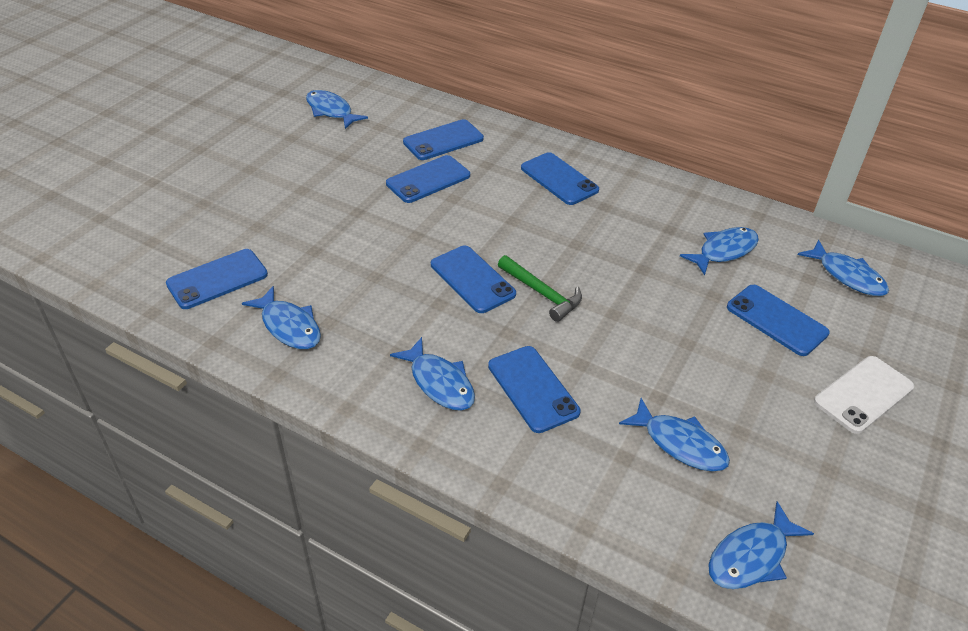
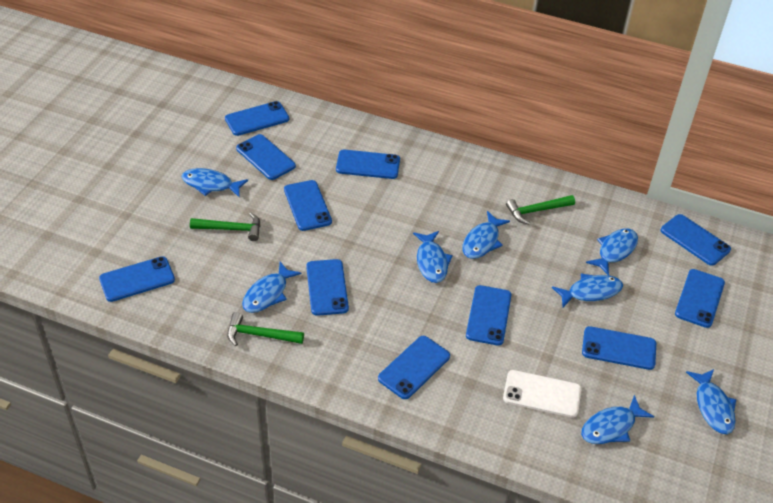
blue fish: [242,286,321,349] [306,90,368,129] [390,337,475,411] [619,398,730,472] [680,227,759,275] [708,501,814,589] [798,240,889,296] = 7 -> [181,168,248,197] [242,262,302,313] [413,231,453,283] [462,211,510,259] [552,273,623,307] [581,395,654,444] [586,228,638,275] [686,369,736,434] = 8
blue phone: [166,249,268,309] [386,155,470,203] [403,119,484,160] [431,246,516,313] [488,346,580,433] [521,152,599,205] [727,285,830,356] = 7 -> [99,256,175,302] [225,101,289,136] [236,134,296,180] [284,180,332,231] [306,259,349,316] [336,150,400,179] [378,336,450,399] [466,285,511,346] [582,326,656,370] [661,214,731,266] [675,269,725,328] = 11
green hammer: [498,255,582,322] = 1 -> [190,213,260,241] [227,312,304,346] [506,195,575,224] = 3

